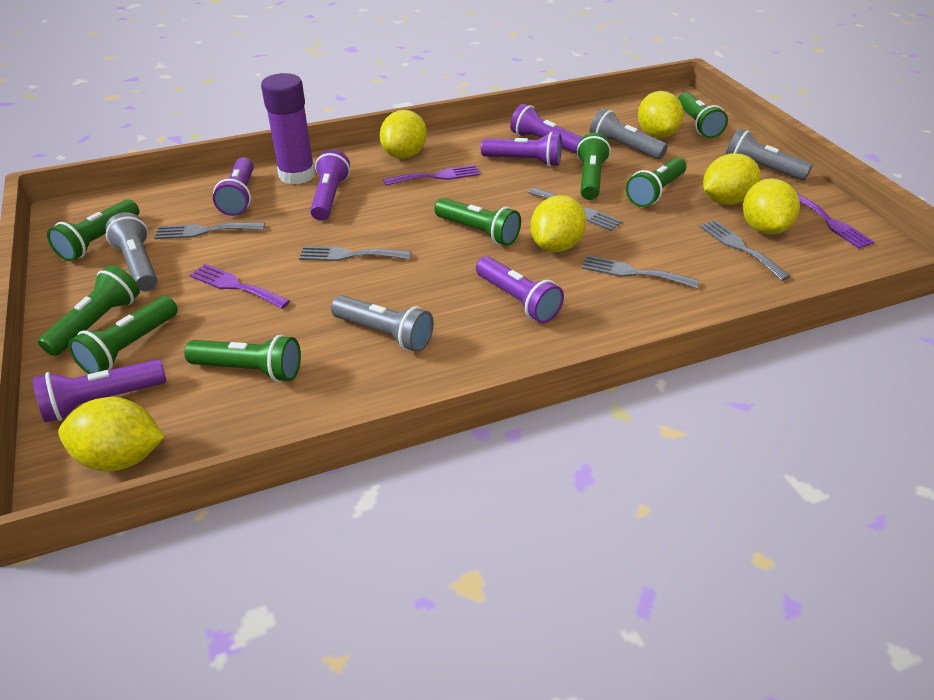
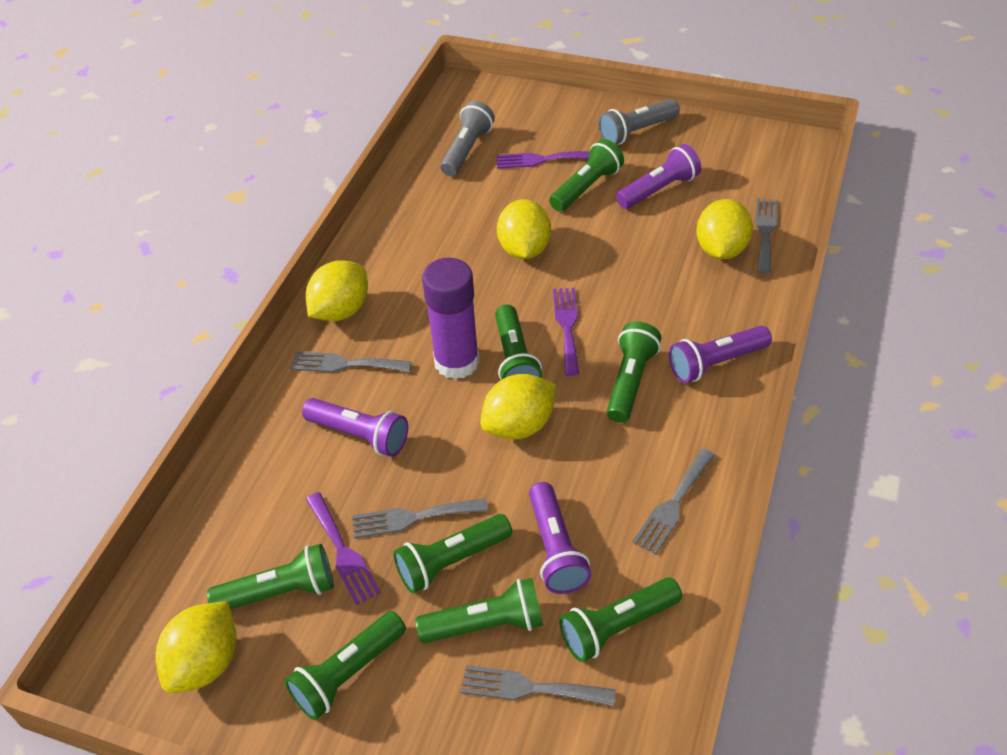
grey flashlight: [105,212,157,291] [331,295,434,352] [590,108,668,159] [725,128,813,180] = 4 -> [440,101,495,176] [598,99,680,145] = 2
purple flashlight: [33,359,166,422] [213,157,254,216] [310,149,350,221] [476,256,564,323] [481,132,562,167] [510,104,582,154] = 6 -> [302,398,408,457] [529,482,591,594] [616,144,701,209] [669,325,772,383] = 4
yellow lemon: [58,397,164,472] [380,110,427,159] [530,195,586,252] [638,91,684,138] [703,153,760,205] [743,178,800,235] = 6 -> [156,601,236,693] [306,260,368,321] [480,374,556,440] [497,199,551,259] [696,199,753,259] = 5

